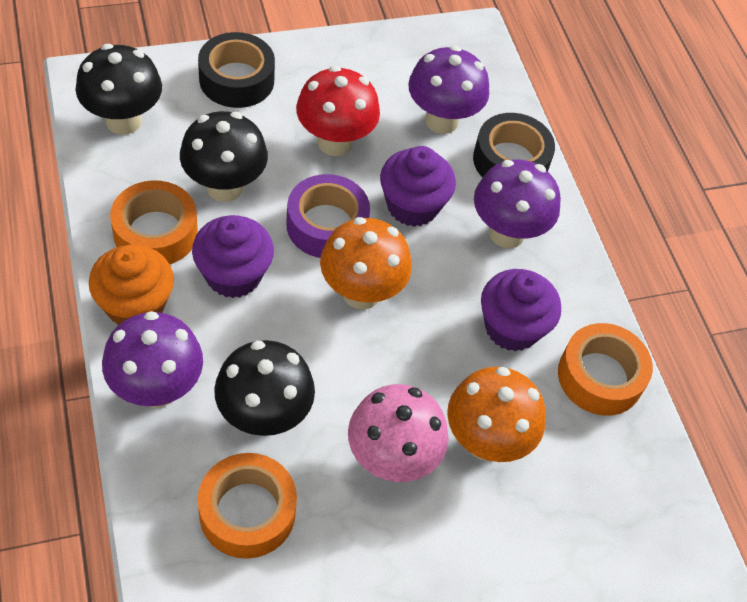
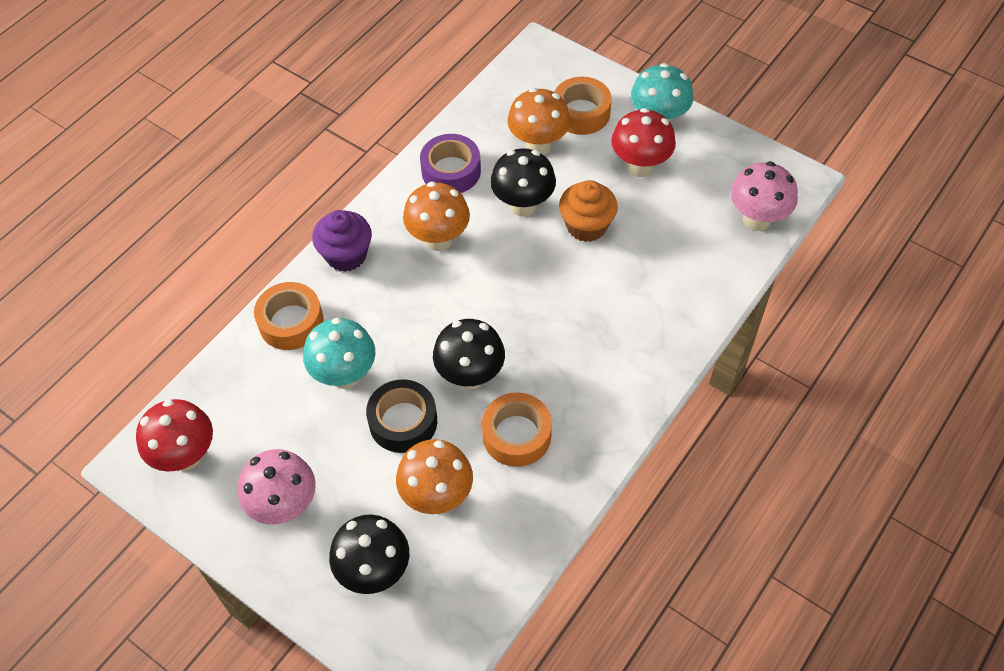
black tape: [198,32,275,108] [473,113,555,178] = 2 -> [366,379,437,453] = 1
orange mushroom: [320,217,412,310] [447,367,546,462] = 2 -> [396,439,473,514] [403,182,470,251] [507,88,571,155] = 3
pink mushroom: [348,384,449,482] = 1 -> [238,449,316,525] [731,161,798,231] = 2
purple cupcake: [192,215,274,298] [380,146,456,227] [481,269,561,352] = 3 -> [312,210,372,272] = 1
purple mushroom: [102,311,203,408] [408,46,489,134] [474,160,561,248] = 3 -> none = 0
red mushroom: [296,66,380,156] = 1 -> [136,399,213,472] [611,108,676,177] = 2
turquoise mushroom: none = 0 -> [303,318,375,389] [631,63,693,123] = 2

